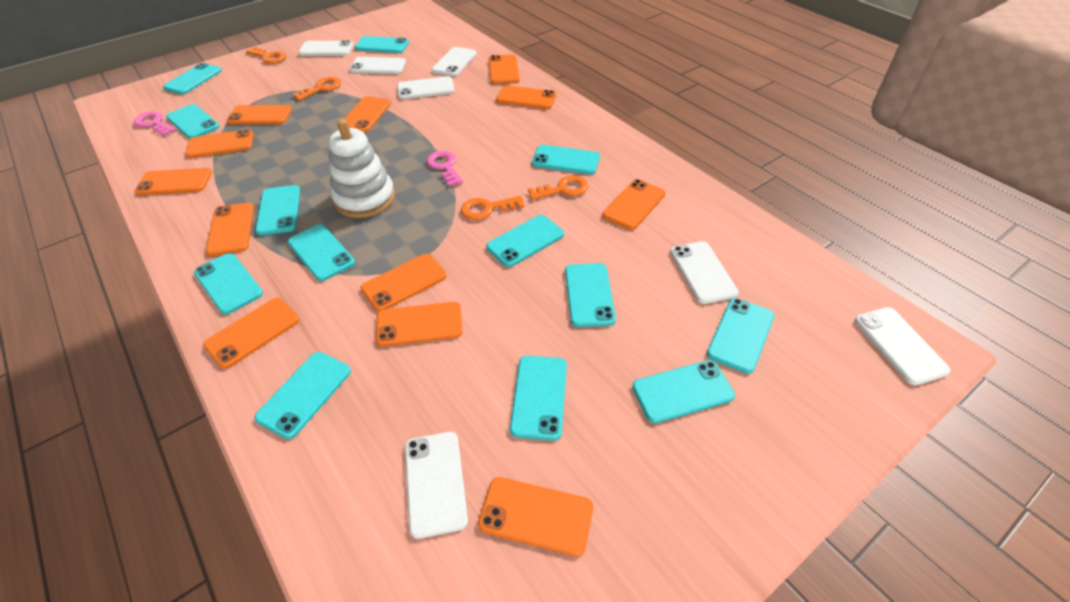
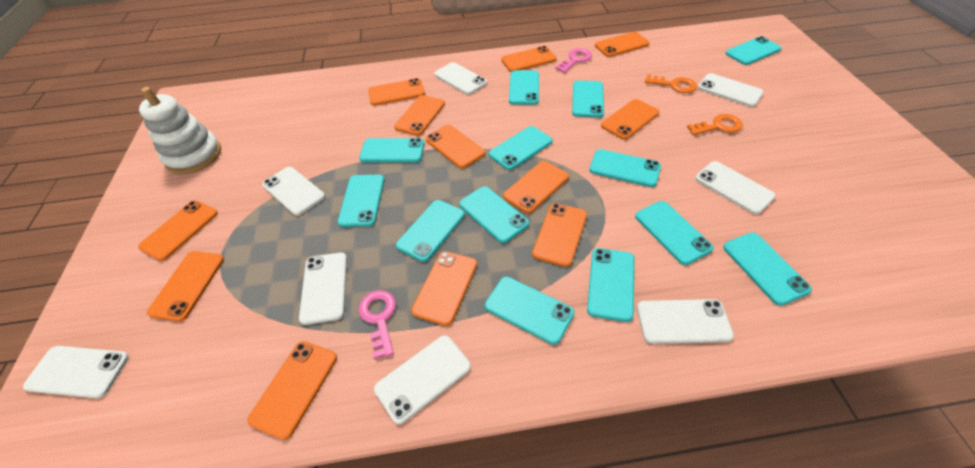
orange key: [246,47,286,64] [293,77,341,101] [461,196,524,220] [528,175,588,200] = 4 -> [645,74,697,93] [687,114,743,135] = 2
white phone: [298,40,353,56] [349,57,406,74] [397,76,455,99] [405,432,468,539] [432,47,477,76] [670,241,739,304] [855,307,951,385] = 7 -> [23,346,129,398] [262,167,325,216] [299,252,347,325] [374,335,471,425] [434,62,487,95] [637,299,734,344] [695,161,776,215] [698,73,764,107] = 8

